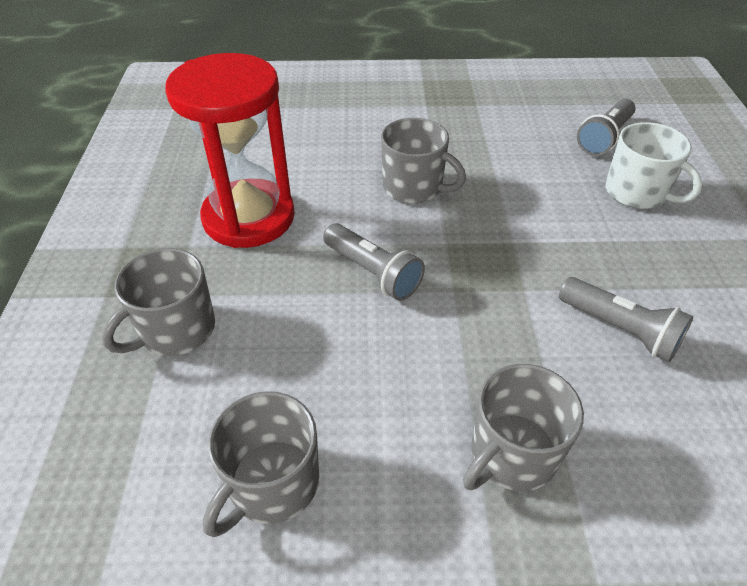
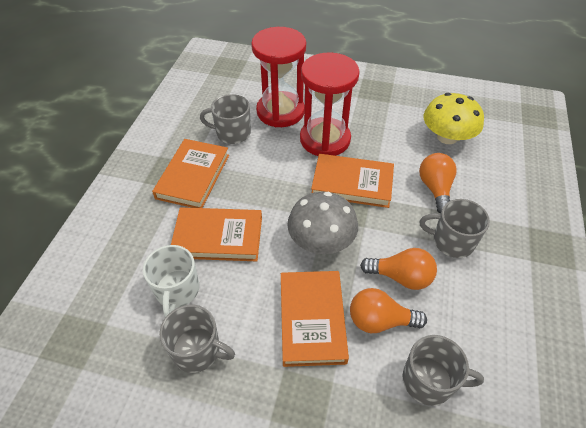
grey flashlight: [323,223,425,301] [559,277,693,362] [577,99,636,156] = 3 -> none = 0
grey mushroom: none = 0 -> [287,192,358,254] = 1
orange book: none = 0 -> [152,139,229,208] [171,207,262,261] [281,271,349,367] [311,154,394,208] = 4
orange light bulb: none = 0 -> [350,288,427,333] [360,248,437,290] [419,153,457,214] = 3
red hourglass: [165,53,295,248] = 1 -> [251,27,306,127] [300,52,360,156] = 2
yellow mushroom: none = 0 -> [424,93,484,144] = 1

